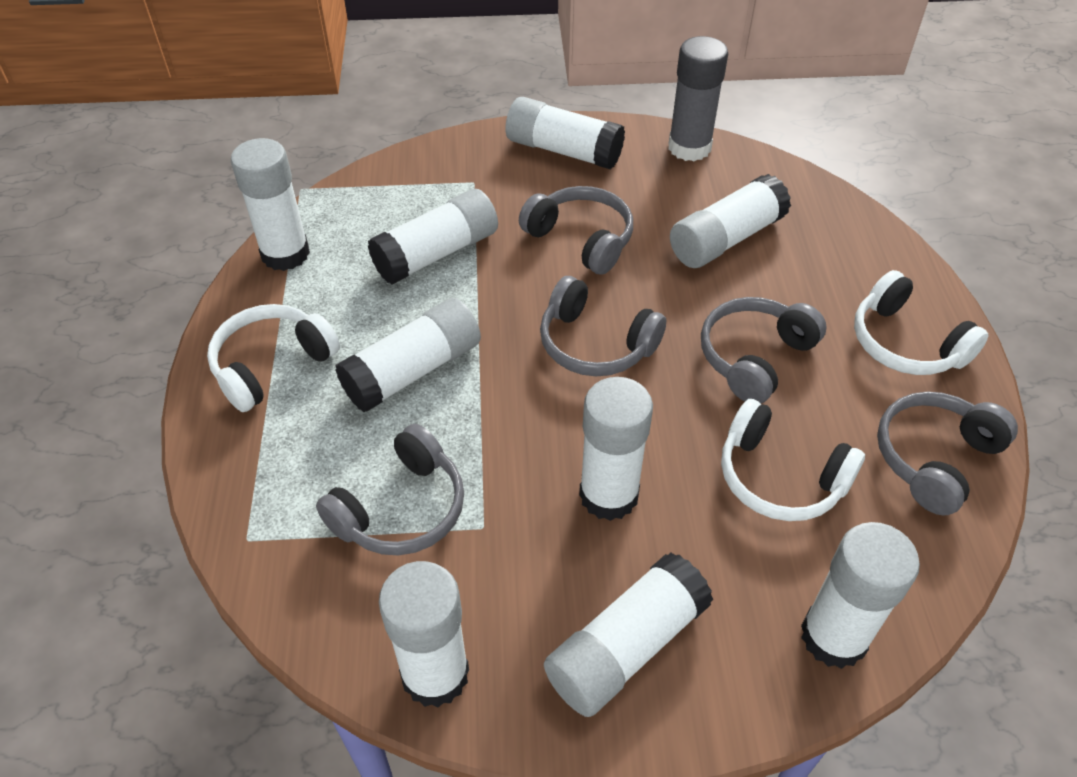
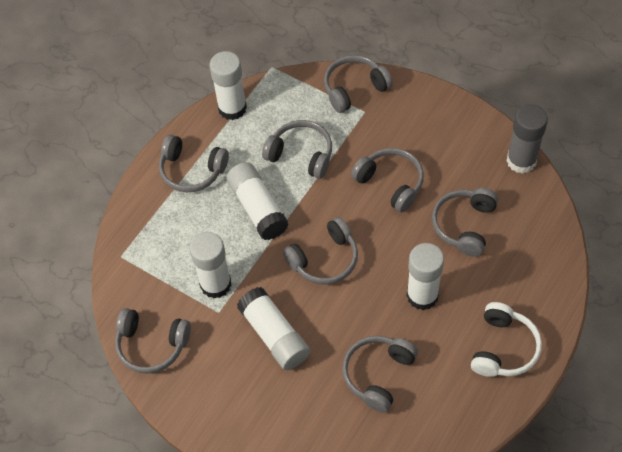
grey headphones: [316,424,464,555] [519,186,633,275] [540,276,666,376] [701,297,827,404] [877,392,1018,516] = 5 -> [115,308,191,374] [159,135,229,192] [262,120,332,179] [283,217,358,285] [324,55,393,113] [342,336,418,413] [351,148,424,212] [432,188,498,257] = 8
white glue stick: [231,138,310,271] [335,298,481,412] [368,189,498,285] [379,561,469,707] [505,97,625,170] [544,553,713,717] [579,377,653,521] [670,174,791,268] [801,522,920,669] = 9 -> [189,232,232,298] [210,51,247,120] [226,162,289,240] [237,287,310,370] [407,243,444,310] = 5
white headphones: [207,304,340,412] [721,399,865,521] [854,270,989,375] = 3 -> [471,302,542,377] = 1

